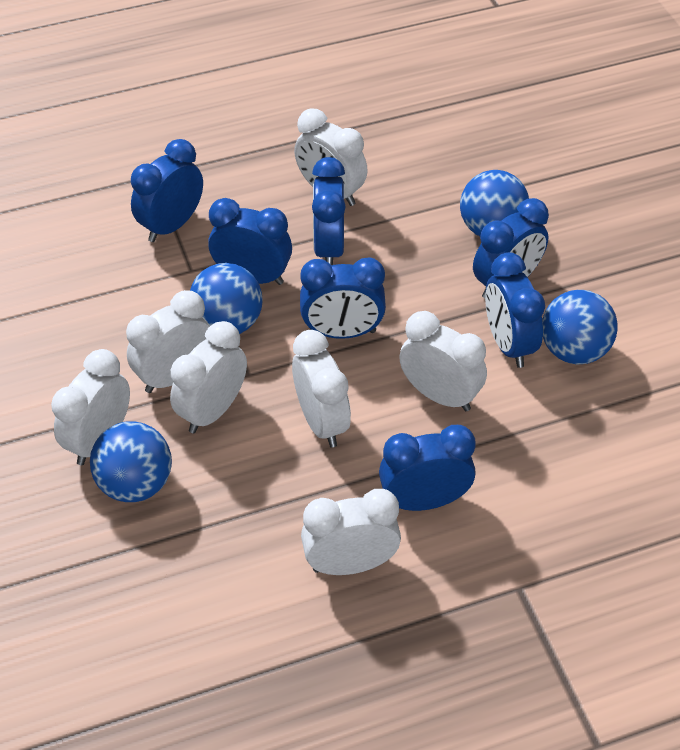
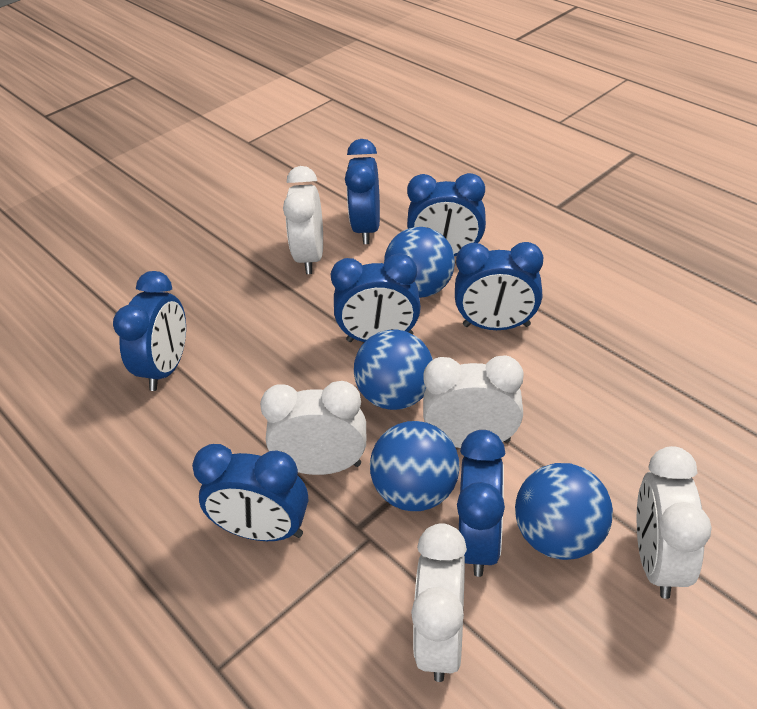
white clock: [51,349,130,465] [126,290,210,393] [170,321,247,433] [292,330,351,447] [294,108,368,206] [301,489,401,575] [399,311,487,411] = 7 -> [260,381,366,475] [283,166,323,274] [411,523,467,682] [423,355,524,448] [637,446,712,599] = 5

